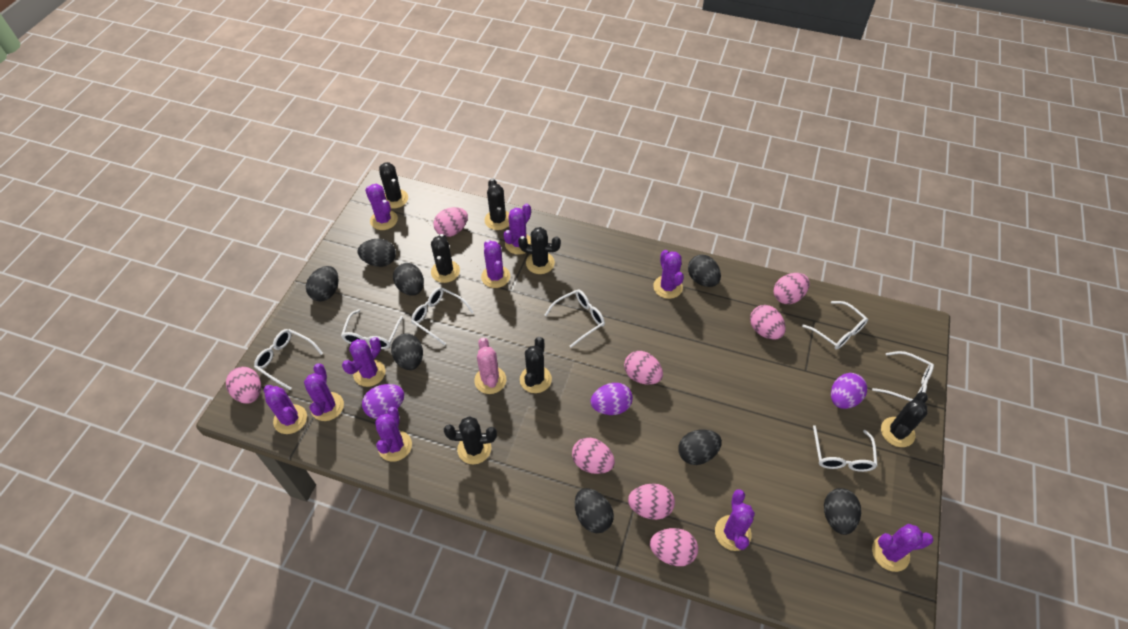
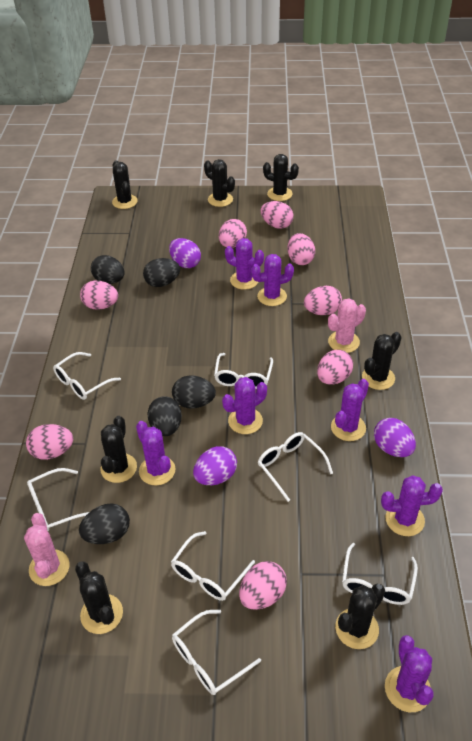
black egg: [306,266,338,301] [358,239,396,267] [391,334,423,370] [393,263,424,296] [575,488,614,533] [678,429,722,465] [688,255,721,287] [824,488,861,535] = 8 -> [79,503,130,544] [91,255,125,284] [143,258,180,287] [147,396,182,436] [172,375,216,409] = 5
pink cactus: [474,338,506,394] = 1 -> [24,513,70,586] [328,299,366,353] = 2
purple cactus: [264,385,307,434] [304,363,344,421] [342,337,385,387] [365,184,398,230] [375,407,412,462] [481,240,510,288] [503,203,531,255] [653,250,684,299] [715,489,755,551] [872,524,934,572] = 10 -> [136,421,175,485] [222,377,267,434] [225,238,264,290] [251,254,294,306] [331,379,369,441] [381,475,443,536] [385,635,434,712] = 7

